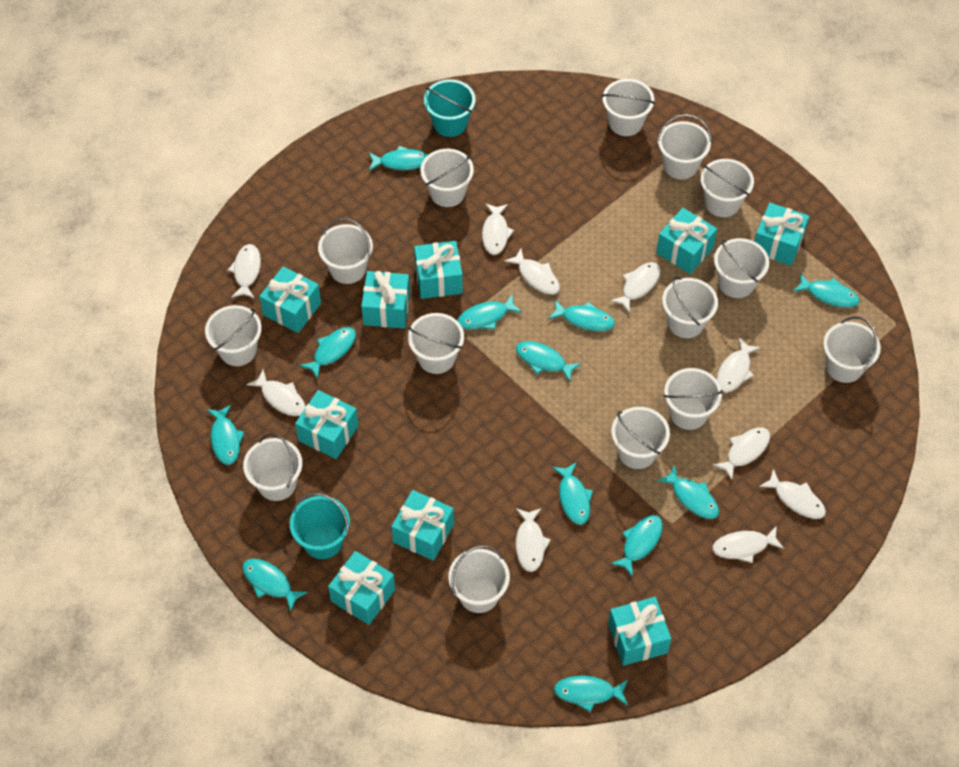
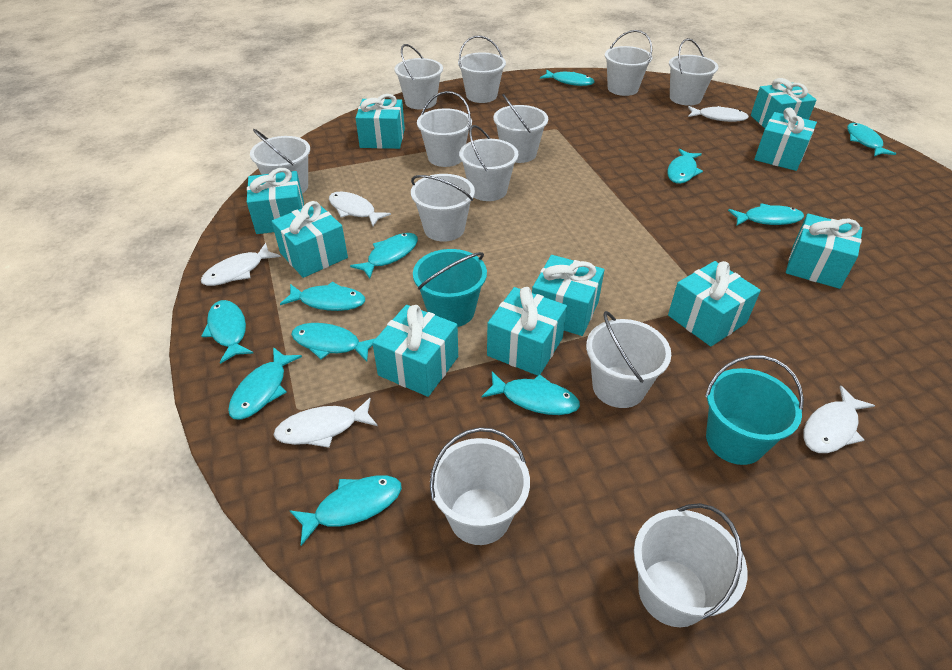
turquoise fish: [207,405,244,465] [242,559,308,611] [300,327,356,379] [368,146,428,171] [457,294,522,329] [516,341,581,382] [548,300,615,331] [552,462,593,525] [554,676,628,712] [610,515,663,577] [657,465,719,519] [793,273,859,308] = 12 -> [201,300,253,364] [228,347,302,419] [280,282,365,311] [290,475,402,546] [291,323,376,362] [350,233,418,279] [481,372,580,415] [540,70,594,86] [667,149,703,184] [728,203,804,225] [847,123,896,156] = 11
turquoise gift: [259,266,321,333] [295,390,359,459] [328,551,395,625] [361,271,410,329] [391,490,454,561] [414,241,463,299] [608,597,671,666] [656,208,717,274] [754,203,809,266] = 9 -> [247,168,304,234] [271,201,348,278] [356,94,405,149] [372,305,458,397] [487,287,567,376] [532,255,604,336] [668,261,761,347] [751,78,816,128] [754,107,817,171] [786,214,863,289] = 10
white bucket: [205,305,262,366] [243,433,302,501] [318,218,373,284] [408,313,464,374] [421,149,474,207] [449,546,510,613] [602,79,655,136] [611,407,670,469] [657,114,712,180] [662,276,718,338] [663,368,723,430] [700,159,754,217] [714,238,769,298] [823,317,881,383] = 14 -> [250,129,310,194] [394,44,443,109] [411,174,475,242] [417,91,472,167] [430,427,530,545] [458,36,506,103] [459,125,519,201] [494,94,548,163] [586,311,671,408] [605,30,652,96] [634,503,747,627] [669,38,719,106] = 12
white fish: [228,244,261,299] [246,369,305,416] [482,203,514,255] [504,249,560,294] [515,508,551,572] [610,262,660,313] [712,526,784,563] [713,427,770,480] [717,338,761,393] [759,469,826,519] = 10 -> [201,243,281,286] [274,398,378,448] [329,192,391,226] [688,106,749,122] [803,385,875,453] = 5

